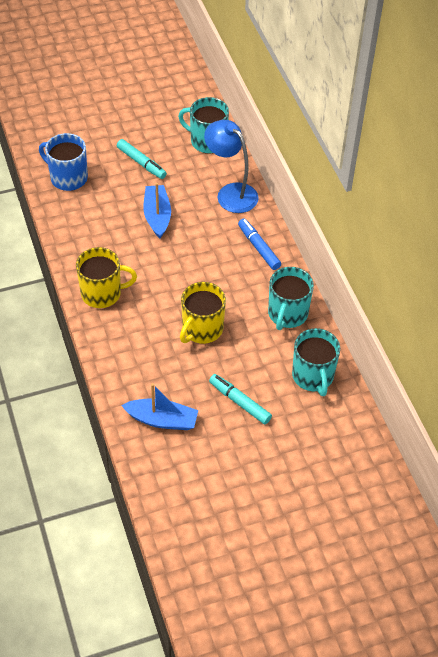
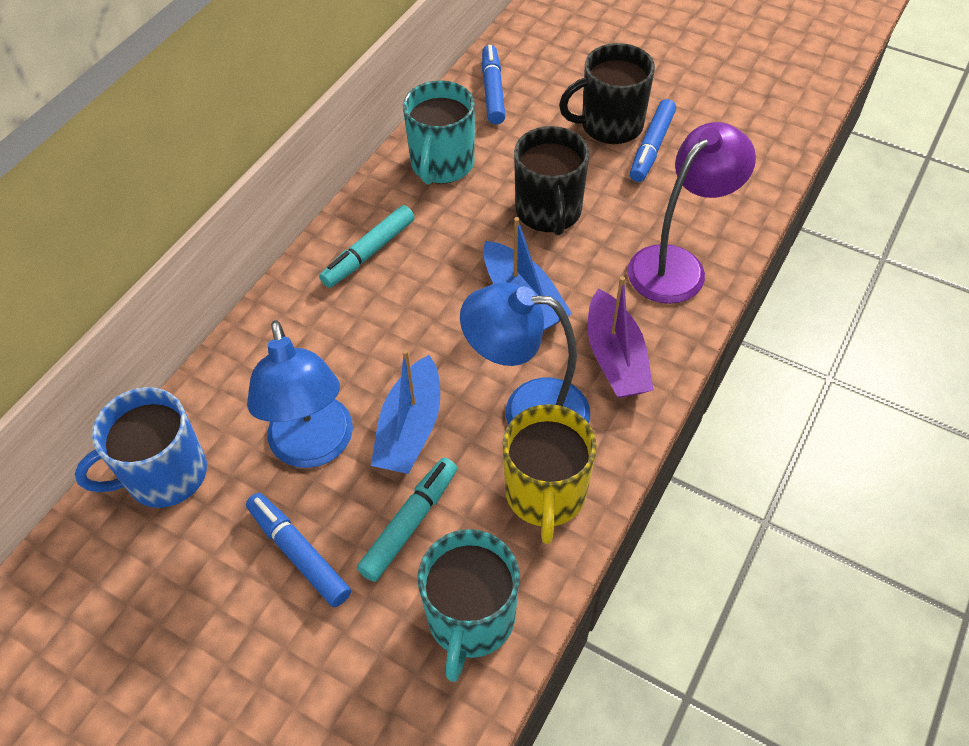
black mug: none = 0 -> [514,126,589,235] [559,43,655,144] = 2
blue lamp: [204,120,259,213] = 1 -> [247,320,353,468] [460,282,590,425] = 2
blue marker: [238,218,281,270] = 1 -> [246,493,351,607] [482,45,505,125] [630,99,676,182] = 3
purple boat: none = 0 -> [588,276,654,398] = 1
purple lamp: none = 0 -> [628,122,756,304] = 1
turquoise mug: [178,97,229,153] [268,267,314,330] [292,328,340,396] = 3 -> [403,80,475,185] [417,529,520,682] = 2
yellow mug: [76,247,137,308] [180,282,226,344] = 2 -> [503,404,597,544] = 1

